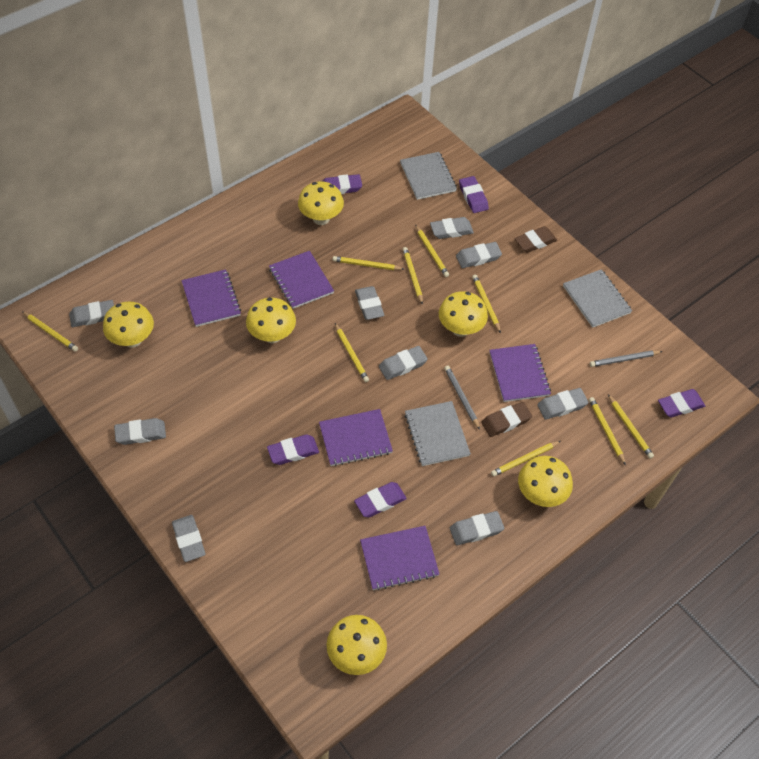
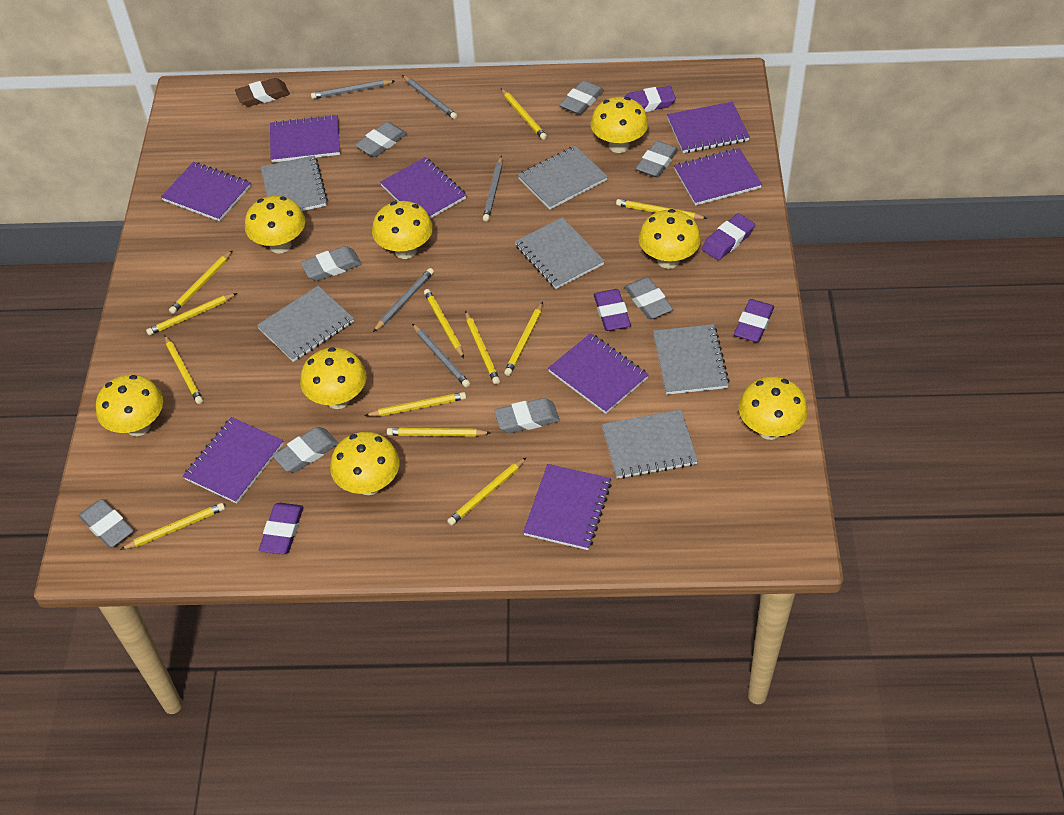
brown eraser: [481,402,532,437] [515,226,557,253] = 2 -> [235,78,290,107] = 1
grey eraser: [69,300,114,327] [114,418,166,445] [172,515,206,562] [355,286,384,320] [379,346,428,380] [430,217,474,239] [450,511,504,545] [456,242,502,268] [537,388,589,420] = 9 -> [79,499,134,548] [273,427,339,472] [301,246,362,281] [355,122,407,157] [494,398,560,433] [559,80,604,115] [624,277,673,319] [636,141,678,178] = 8
grey notebook: [400,152,457,200] [404,401,471,466] [563,269,632,328] = 3 -> [257,286,354,362] [261,155,328,211] [515,217,604,289] [518,146,608,209] [602,410,698,479] [653,324,730,395] = 6
grey pencil: [444,366,480,430] [590,350,663,367] = 2 -> [311,80,394,99] [373,268,434,332] [402,75,457,119] [412,324,470,388] [483,156,503,221] = 5
purple notebook: [181,269,241,327] [269,251,334,309] [319,409,393,466] [360,526,439,591] [489,344,551,402] = 5 -> [161,162,251,221] [183,417,284,504] [270,114,340,163] [380,157,466,219] [523,464,612,550] [548,333,649,414] [667,102,750,153] [674,148,762,206] = 8
yellow mushroom: [103,301,154,348] [246,298,296,343] [298,181,344,225] [326,615,387,675] [439,291,488,337] [518,456,573,507] = 6 -> [96,375,163,436] [245,196,305,254] [300,347,367,409] [330,432,400,495] [372,201,433,259] [591,97,648,153] [639,209,701,269] [739,377,808,440] = 8
yellow pencil: [22,312,78,352] [333,256,404,270] [335,323,369,382] [403,247,423,305] [415,225,449,277] [472,274,501,333] [491,441,561,477] [589,397,626,465] [608,394,654,459] = 9 -> [120,503,225,550] [146,293,237,335] [164,335,203,404] [169,250,233,314] [364,392,466,416] [387,428,491,437] [424,289,464,358] [447,457,527,526] [465,311,500,385] [501,88,547,140] [504,302,543,376] [616,199,708,219] = 12

